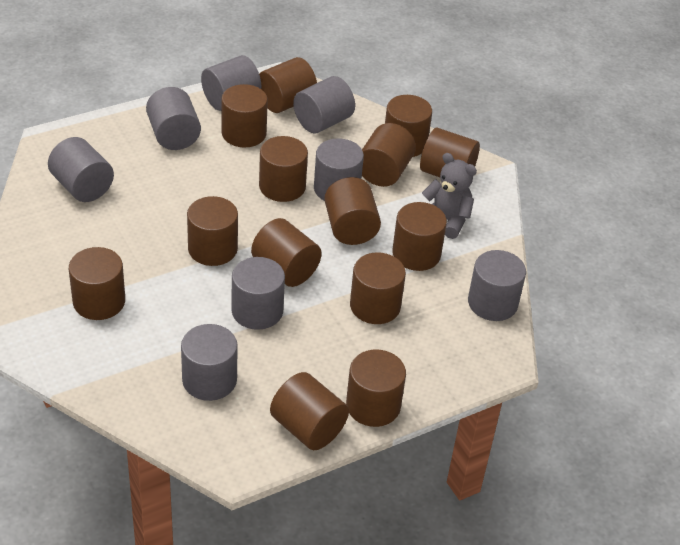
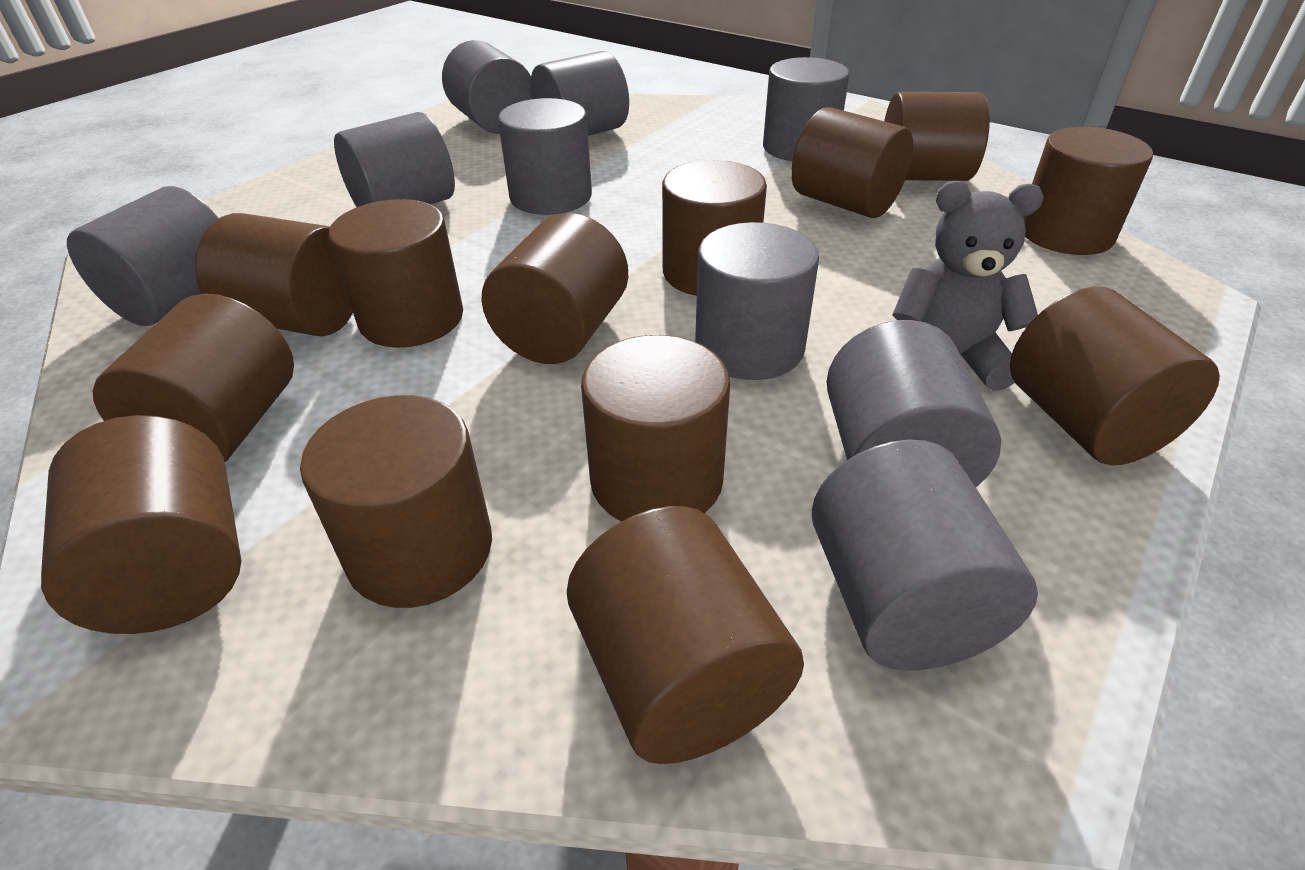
brown cylinder: [69,247,125,320] [187,196,238,266] [221,84,268,148] [251,218,322,287] [259,57,317,113] [259,136,308,202] [270,372,349,450] [324,177,381,245] [346,349,406,427] [350,252,406,324] [362,123,416,187] [385,95,432,157] [392,202,447,271] [420,128,480,177] = 14 -> [41,415,241,634] [93,294,294,462] [195,213,353,336] [300,395,492,608] [329,199,463,348] [481,213,628,364] [567,506,804,764] [581,335,730,522] [662,160,767,296] [791,107,913,218] [884,92,990,181] [1010,287,1220,466] [1023,127,1153,255] = 13
grey cylinder: [48,137,114,202] [146,87,201,150] [181,324,238,401] [201,55,261,111] [231,257,285,330] [293,76,355,134] [314,138,364,201] [468,250,526,321] = 8 -> [67,186,219,326] [334,112,455,207] [442,40,531,134] [498,98,592,215] [530,51,629,136] [695,222,819,380] [763,57,849,161] [811,439,1038,671] [826,320,1001,487] = 9

